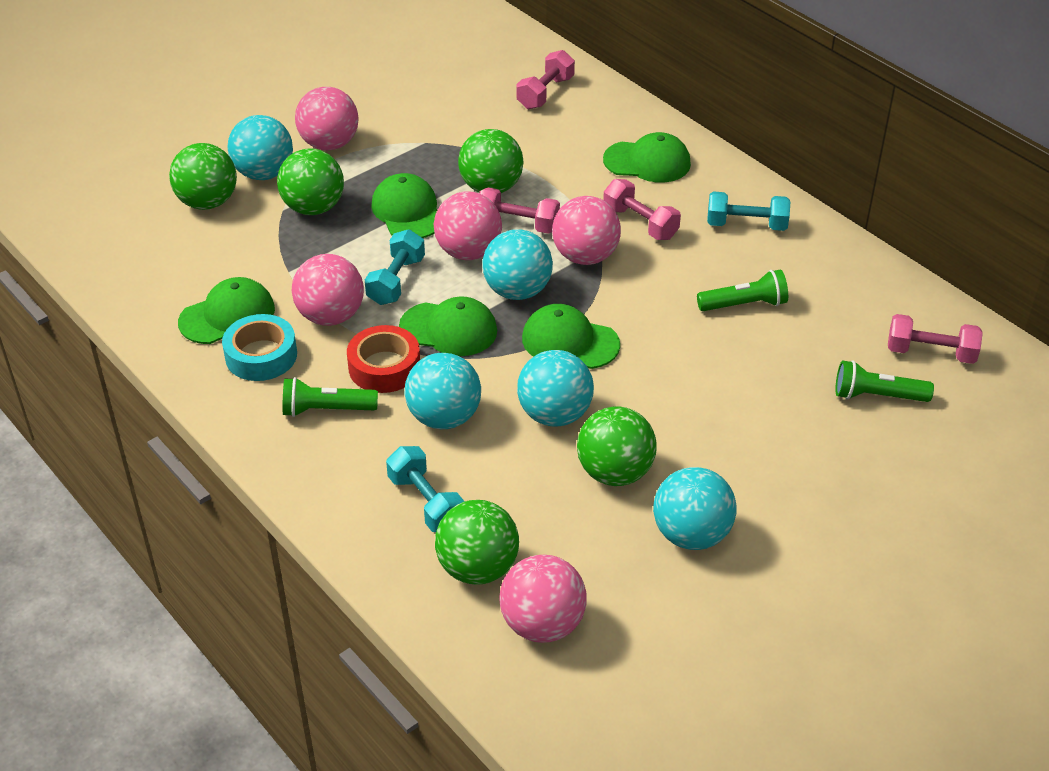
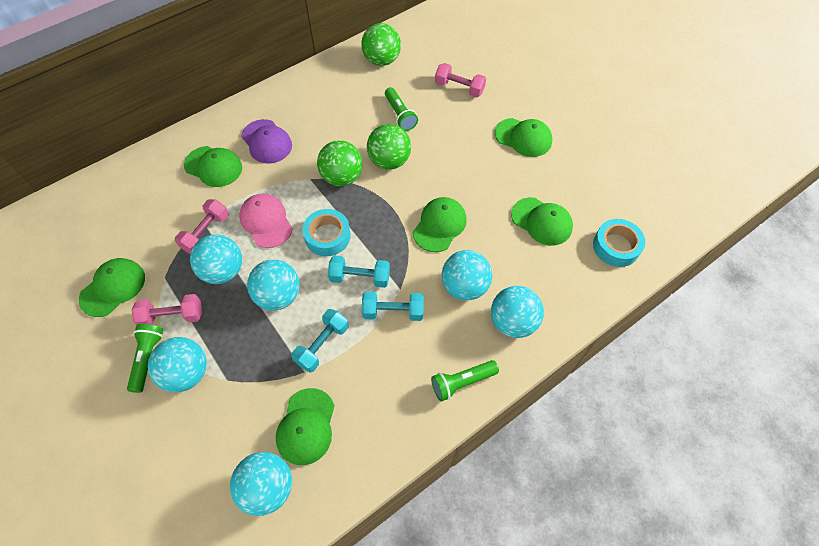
green ball: [169,143,237,210] [277,148,344,215] [435,500,519,585] [458,129,524,193] [577,406,657,486] = 5 -> [317,140,363,186] [361,23,401,66] [367,124,411,170] = 3
green cap: [178,277,275,344] [371,173,437,238] [399,296,497,356] [522,304,620,369] [603,132,691,183] = 5 -> [79,258,145,317] [184,146,242,187] [276,388,335,465] [413,197,467,252] [495,118,552,157] [511,197,573,246] = 6
pink ball: [292,254,364,326] [295,87,359,150] [434,191,502,260] [499,555,587,643] [552,196,621,265] = 5 -> none = 0
pink cap: none = 0 -> [239,193,293,248] = 1
pink dumbbell: [479,188,560,234] [516,50,575,109] [603,179,681,240] [888,314,983,364] = 4 -> [132,294,202,325] [175,199,229,254] [435,63,486,97] = 3
purple cap: none = 0 -> [241,119,292,163] = 1
red tape: [347,325,420,393] = 1 -> none = 0
turquoise ball: [228,115,293,180] [405,353,481,429] [482,229,553,300] [517,350,594,427] [653,467,737,550] = 5 -> [148,337,206,392] [190,235,242,284] [230,452,292,516] [247,260,299,311] [442,250,492,300] [491,286,544,338] = 6
turquoise tape: [222,314,297,381] = 1 -> [302,209,351,256] [593,219,645,267] = 2

